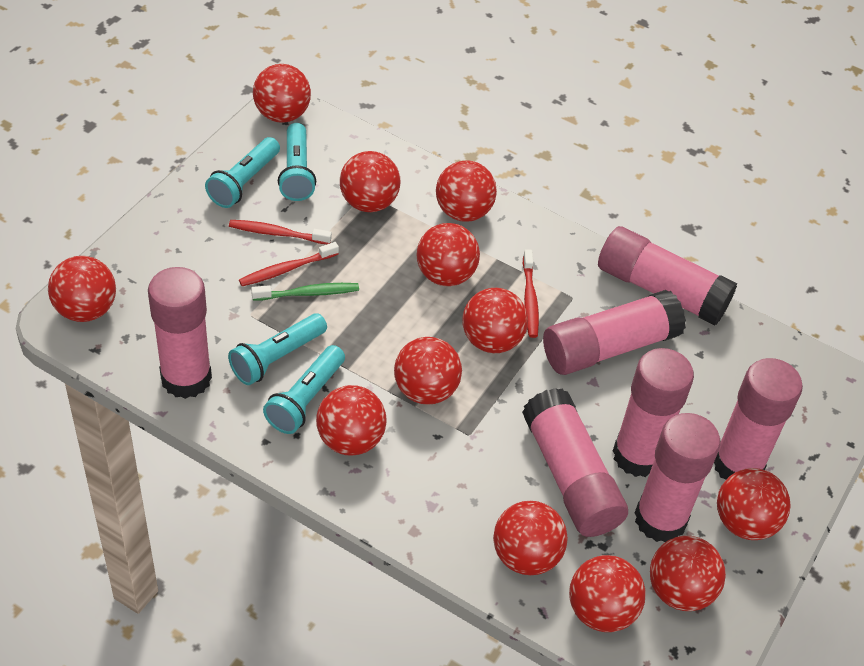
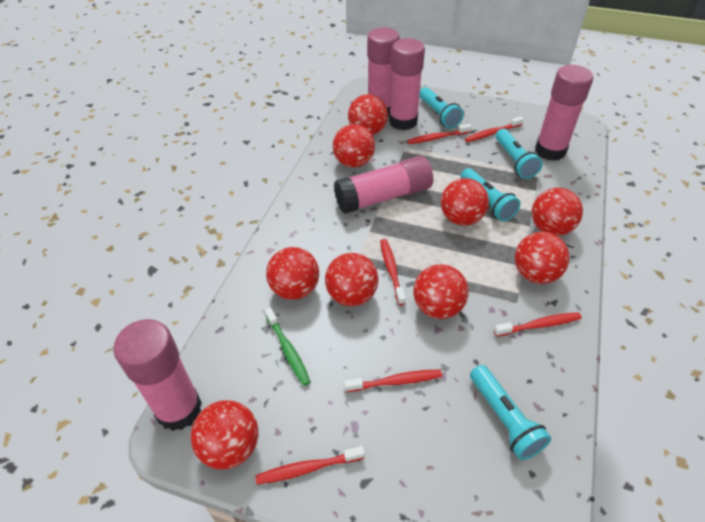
pink glue stick: [148,267,212,399] [522,388,628,537] [543,290,686,375] [598,226,737,325] [613,348,694,477] [635,413,720,542] [714,358,803,480] = 7 -> [113,319,202,431] [334,156,433,214] [367,27,400,116] [389,38,425,130] [535,65,593,161] = 5
red ball: [48,256,116,322] [253,64,311,123] [316,385,387,456] [340,151,400,212] [394,337,462,405] [417,223,480,286] [436,161,497,222] [462,288,528,353] [493,501,568,575] [569,555,646,632] [650,536,726,611] [717,468,791,540] = 12 -> [191,400,258,470] [266,247,319,300] [325,253,379,306] [333,124,375,168] [348,94,388,135] [413,264,469,319] [441,178,489,226] [515,232,570,284] [532,188,583,236] = 9
red toothbrush: [229,220,332,244] [239,242,339,286] [523,249,539,338] = 3 -> [255,446,365,485] [344,369,442,392] [380,239,406,305] [407,124,472,144] [465,116,524,142] [494,312,582,337] = 6

